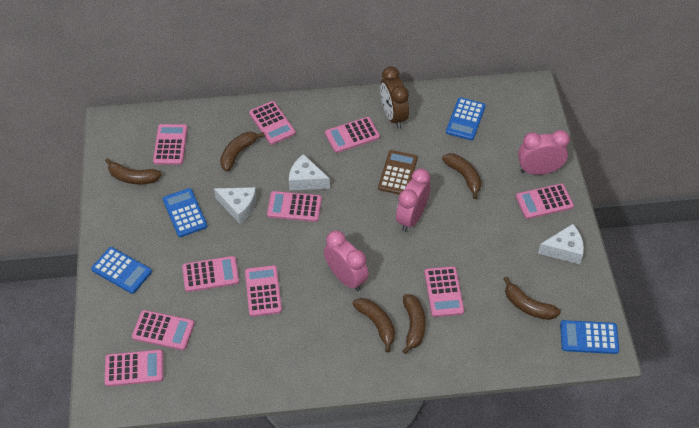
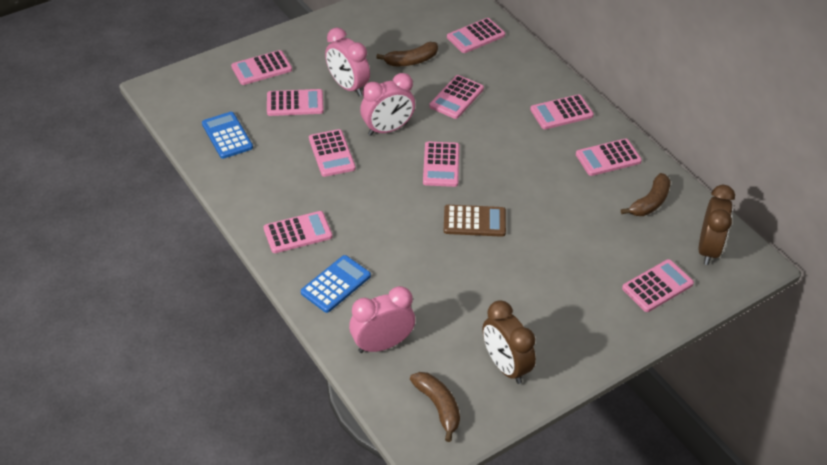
blue calculator: [91,247,152,294] [163,188,207,237] [446,97,486,140] [560,320,619,354] = 4 -> [202,112,253,159] [301,255,371,313] = 2
brown banana: [105,158,162,184] [220,132,265,171] [352,298,395,353] [403,294,426,354] [442,153,482,199] [504,277,561,320] = 6 -> [376,42,438,66] [410,372,460,442] [621,173,671,216] = 3
brown clock: [380,66,409,129] = 1 -> [483,300,536,384] [699,185,735,265] = 2
white cheese: [214,187,257,224] [289,154,330,190] [538,224,584,264] = 3 -> none = 0

